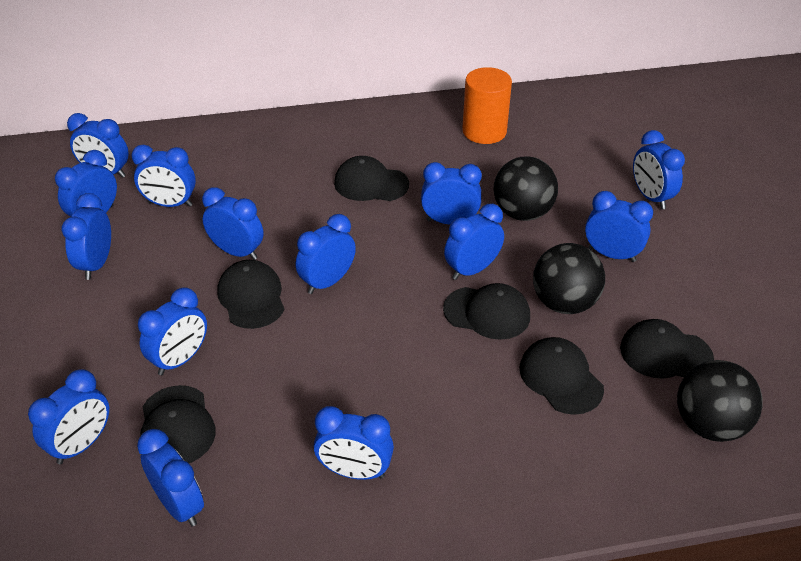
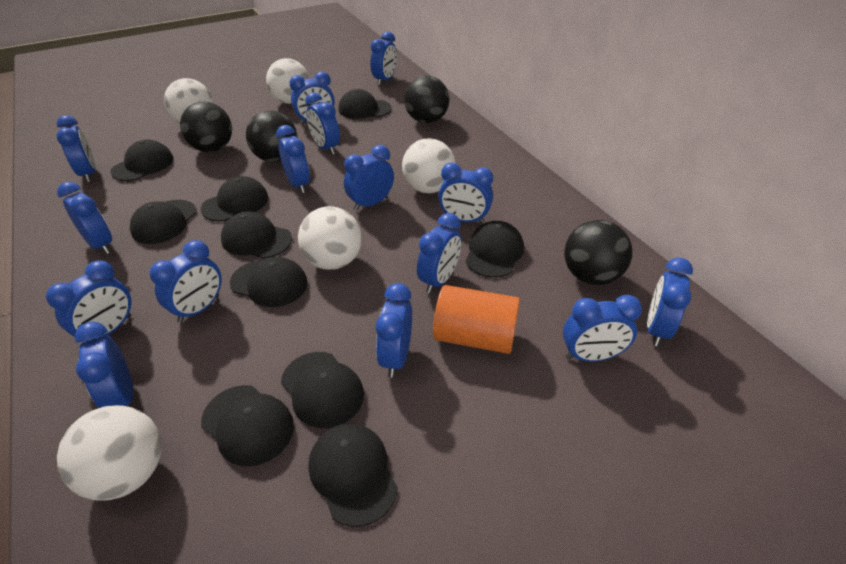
black ball: [493,156,558,221] [533,243,605,314] [677,360,763,442] = 3 -> [180,102,232,152] [246,111,297,162] [404,76,449,123] [564,220,632,285] = 4
black cap: [140,385,216,463] [217,260,284,329] [334,156,409,201] [443,283,530,340] [519,337,604,415] [620,319,714,379] = 6 -> [110,140,173,181] [130,200,197,244] [201,176,268,222] [201,385,294,466] [221,212,292,259] [230,257,308,307] [281,352,364,428] [308,423,398,527] [339,89,392,119] [465,221,524,278] = 10
blue clock: [28,369,109,464] [55,150,117,217] [61,193,111,280] [67,113,129,178] [131,145,196,207] [137,429,204,527] [138,287,207,375] [202,187,264,260] [296,214,356,294] [314,406,394,480] [421,162,482,225] [444,204,504,280] [585,191,653,262] [633,130,685,209] = 14 -> [46,260,131,337] [57,115,95,182] [57,182,112,254] [75,322,133,408] [149,240,222,323] [276,125,310,193] [290,71,335,125] [305,92,340,155] [344,145,394,211] [370,31,397,85] [376,283,412,377] [417,213,461,293] [438,163,493,224] [563,295,642,362] [647,258,693,346] = 15
white ball: none = 0 -> [57,405,161,501] [164,78,213,123] [266,58,309,104] [298,206,362,270] [402,138,456,193] = 5

